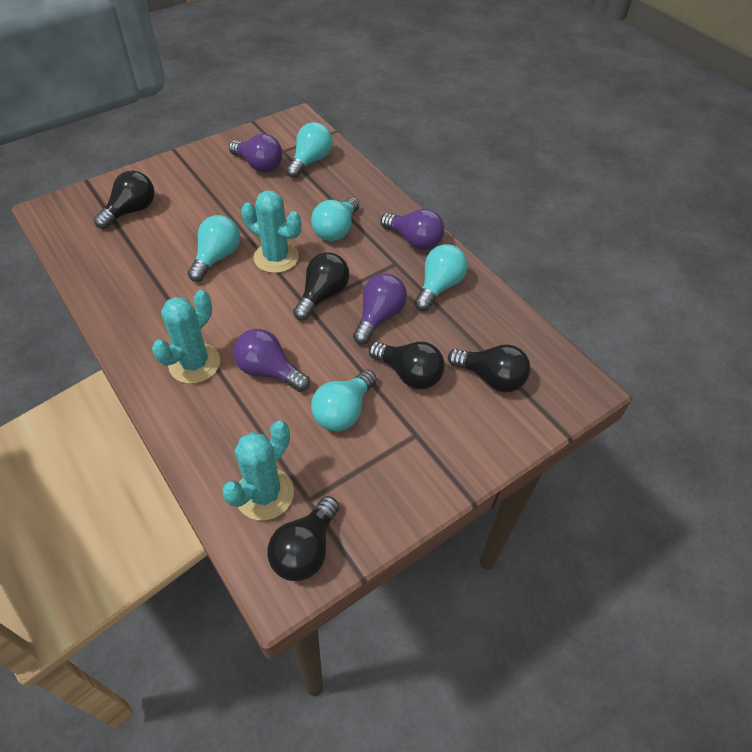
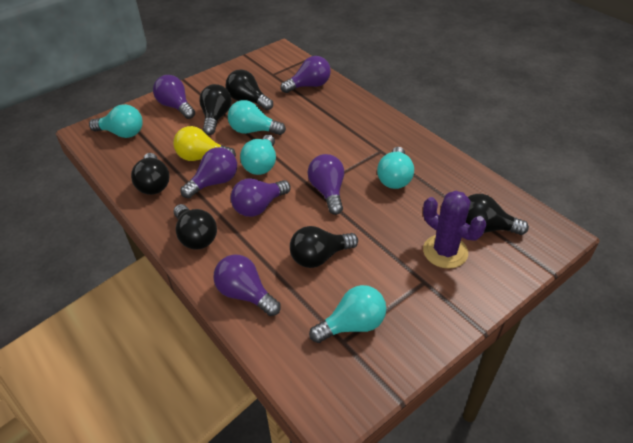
black light bulb: [94,171,155,229] [267,496,339,581] [293,252,349,321] [369,341,445,389] [448,345,531,392] = 5 -> [131,153,169,195] [173,204,217,250] [199,84,232,135] [226,70,273,110] [290,226,358,268] [466,194,529,235] = 6
purple cactus: none = 0 -> [423,191,486,269] = 1
purple light bulb: [229,134,282,173] [233,329,310,392] [353,273,407,345] [380,209,445,250] = 4 -> [153,75,195,119] [181,147,237,198] [213,254,281,316] [231,179,290,217] [281,56,331,93] [307,154,344,215] = 6
turquoise cactus: [152,290,220,384] [222,421,294,520] [241,190,302,273] = 3 -> none = 0
yellow light bulb: none = 0 -> [173,126,236,161] = 1

